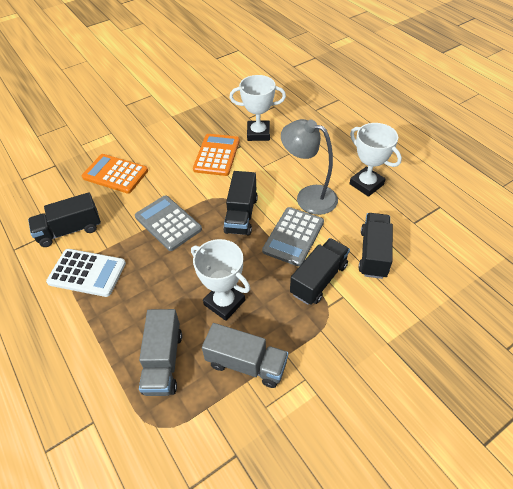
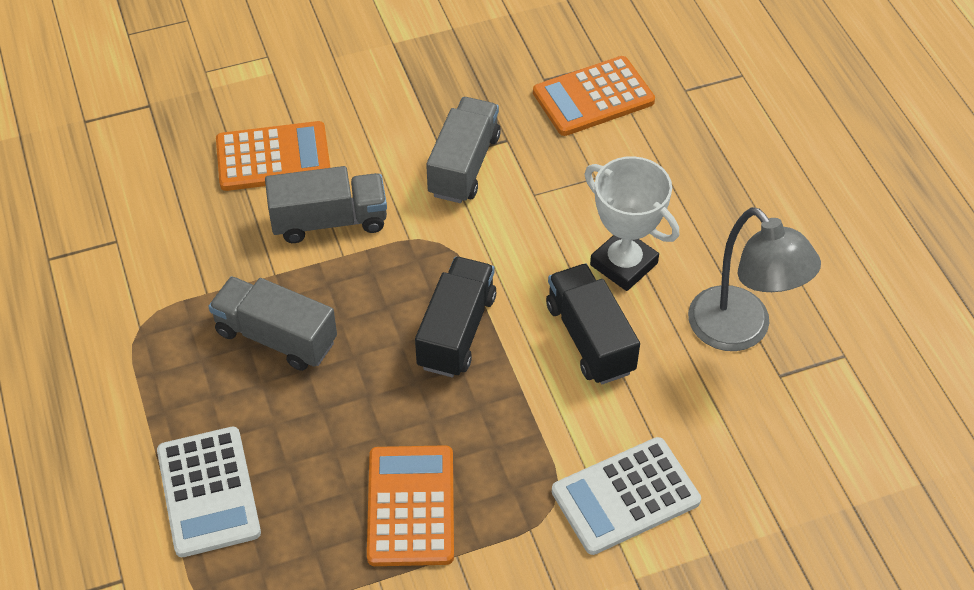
black truck: [28,192,101,247] [223,171,258,236] [290,238,350,305] [359,213,393,279] = 4 -> [415,257,496,377] [546,264,640,384] = 2
grey calculator: [135,195,202,251] [262,207,324,267] = 2 -> none = 0
grey truck: [139,309,182,396] [202,323,288,388] = 2 -> [208,276,337,371] [265,166,387,243] [426,97,501,203] = 3
orange calculator: [82,154,148,194] [193,134,240,176] = 2 -> [216,121,330,191] [367,445,454,566] [533,56,655,136] = 3
white calculator: [46,249,126,297] = 1 -> [157,427,261,557] [552,437,701,555] = 2
white trophy: [191,239,250,321] [230,75,286,141] [349,123,402,197] = 3 -> [585,156,679,291] = 1

